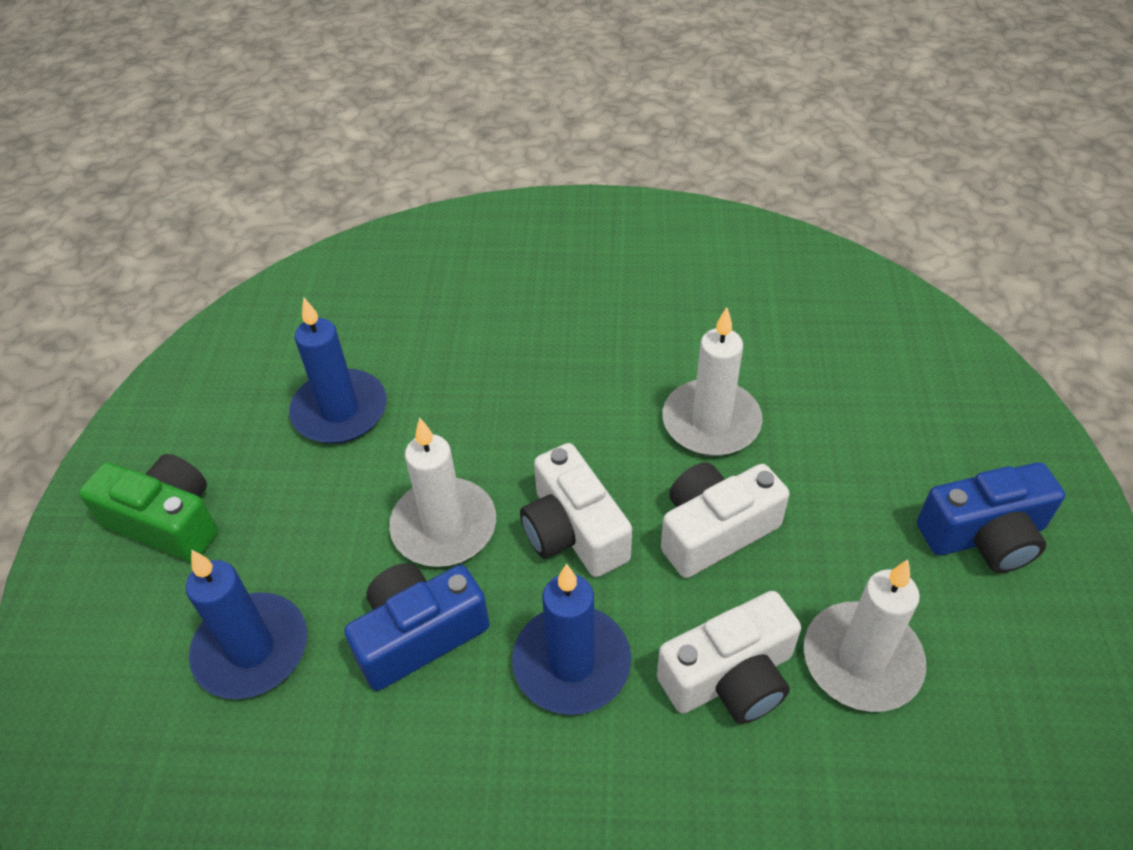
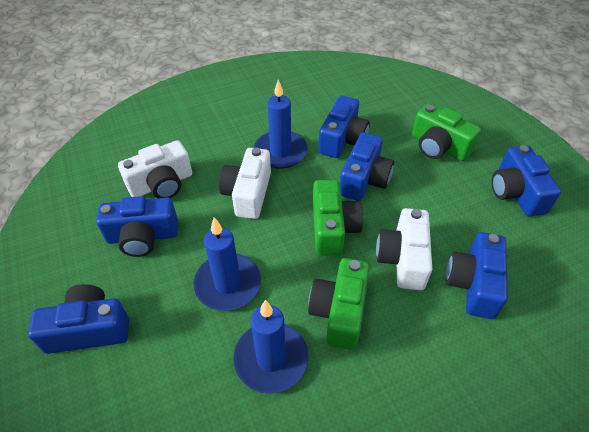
blue camera: [344,563,490,691] [917,462,1065,573] = 2 -> [28,284,129,354] [96,196,178,257] [319,96,370,158] [340,132,394,201] [446,232,508,319] [492,145,561,217] = 6
green camera: [79,454,218,562] = 1 -> [308,258,370,350] [313,180,363,256] [412,104,481,161] = 3
white candle: [389,418,496,567] [663,307,763,456] [804,559,926,712] = 3 -> none = 0

